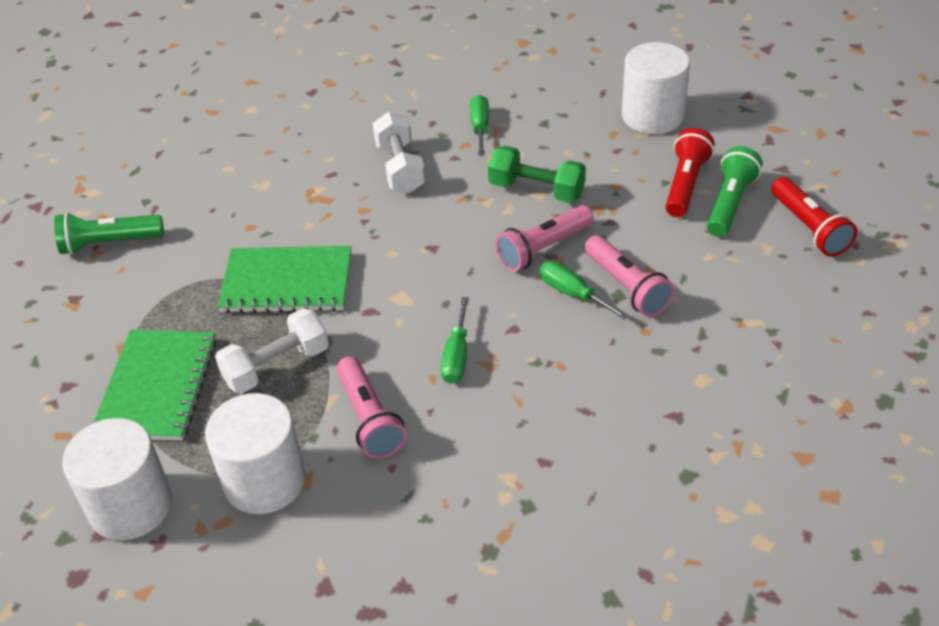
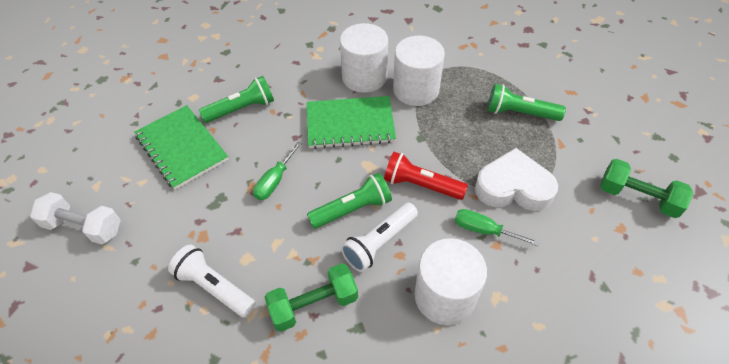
green dumbbell: [488,146,586,203] = 1 -> [265,263,358,332] [600,159,693,218] = 2
green flashlight: [54,213,164,255] [707,146,762,237] = 2 -> [199,76,274,123] [307,173,392,229] [487,84,566,121] = 3
green screwdriver: [440,297,469,384] [470,95,489,156] [540,261,629,320] = 3 -> [253,141,302,200] [454,209,539,246] = 2
pink flashlight: [336,356,407,458] [495,205,594,271] [585,235,674,317] = 3 -> none = 0
red flashlight: [665,128,715,217] [771,177,857,257] = 2 -> [384,152,468,200] = 1
white dumbbell: [215,308,329,394] [373,112,426,193] = 2 -> [30,192,121,244] = 1
white flashlight: none = 0 -> [168,245,256,318] [341,203,418,272] = 2
white heart: none = 0 -> [475,148,558,211] = 1

